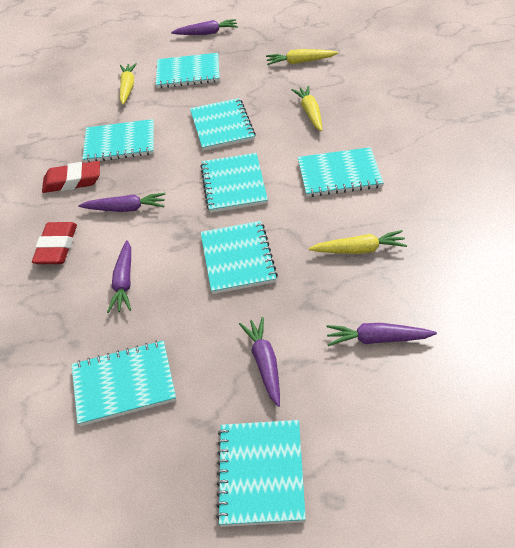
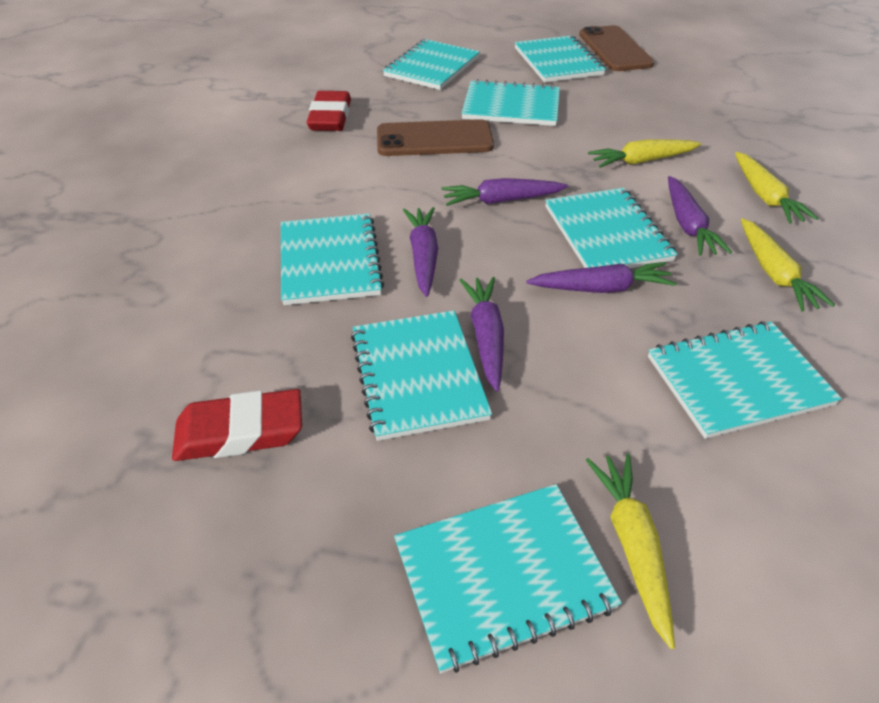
brown phone: none = 0 -> [377,119,494,156] [579,25,654,71] = 2

